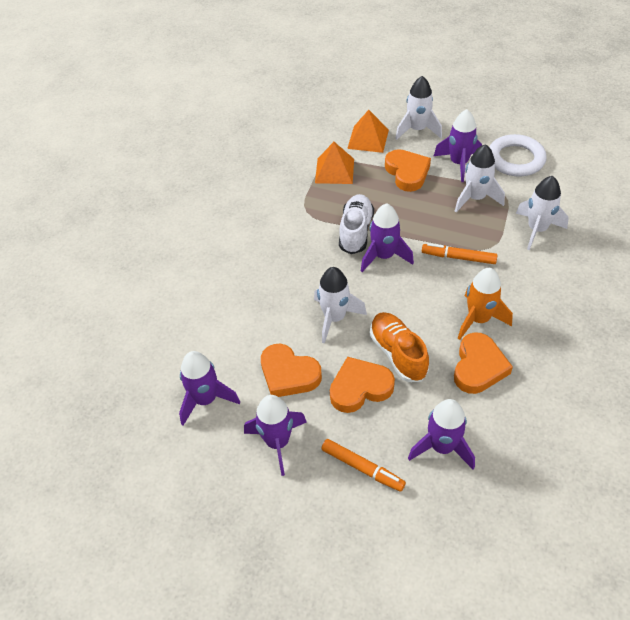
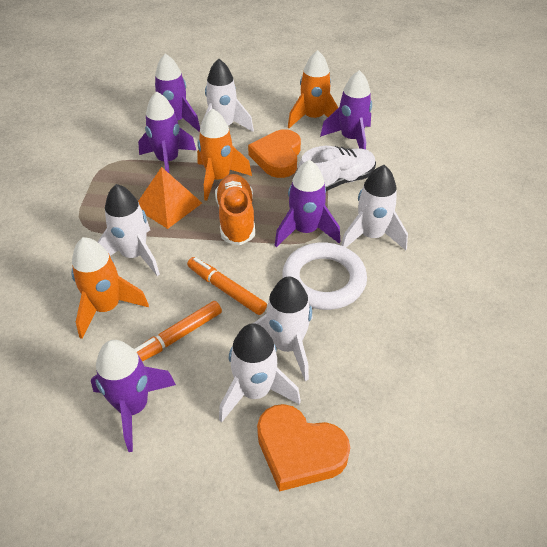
orange heart: [261,344,322,397] [330,357,395,413] [385,149,431,192] [454,332,513,394] = 4 -> [248,129,301,178] [257,404,350,492] = 2
orange pyramid: [315,142,354,184] [347,110,389,153] = 2 -> [138,167,202,229] = 1
orange rocket: [458,268,513,340] = 1 -> [71,237,149,339] [197,108,252,201] [288,50,338,128] = 3
white rocket: [314,267,367,344] [395,76,442,140] [455,144,505,212] [516,176,569,250] = 4 -> [98,184,160,276] [201,59,254,132] [219,323,301,422] [254,276,313,381] [341,165,408,250] = 5

